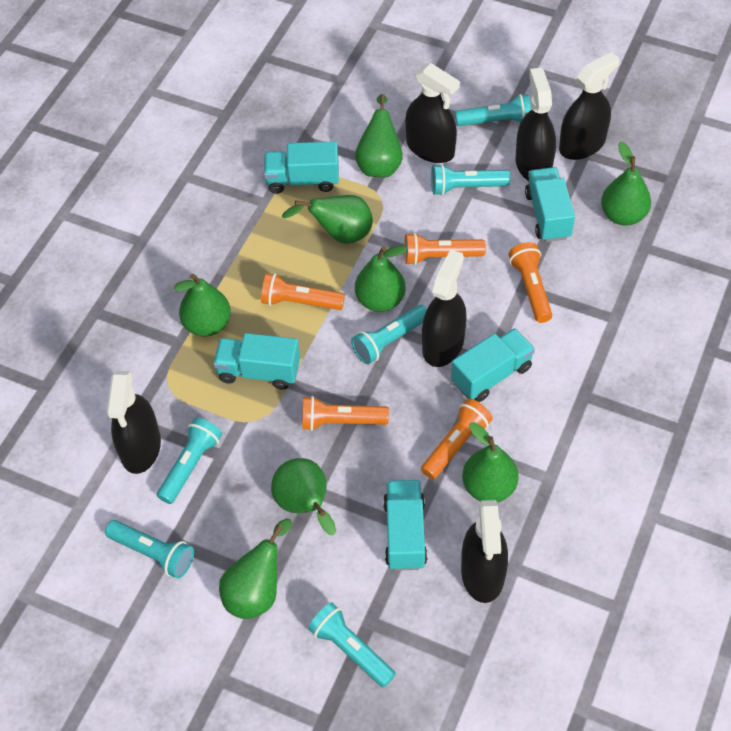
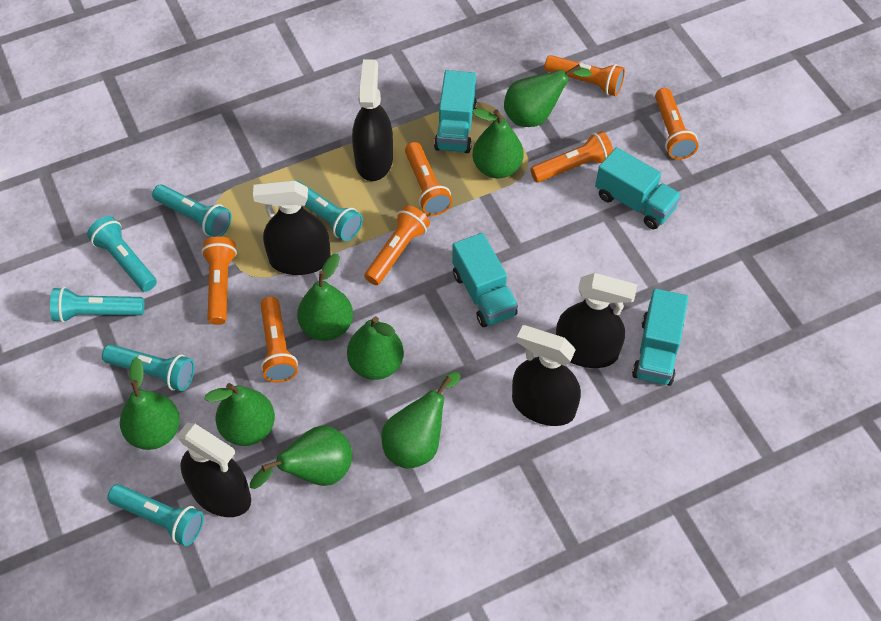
black spray bottle: [106,371,161,474] [405,63,460,163] [422,249,467,367] [461,500,508,603] [516,68,556,181] [559,52,620,160] = 6 -> [177,423,251,517] [253,180,331,275] [352,59,393,181] [512,325,581,426] [556,273,637,368] = 5
orange flashlight: [261,273,345,310] [302,396,389,431] [404,233,486,265] [421,399,493,479] [509,242,552,323] = 5 -> [201,236,237,325] [261,296,298,383] [364,205,430,285] [405,142,453,216] [530,131,613,182] [544,55,625,96] [655,88,698,160] = 7
turquoise truck: [213,333,300,390] [264,141,339,194] [383,480,428,571] [451,328,535,402] [525,167,575,242] = 5 -> [434,70,477,153] [452,233,518,327] [595,147,681,229] [632,289,688,386] = 4

